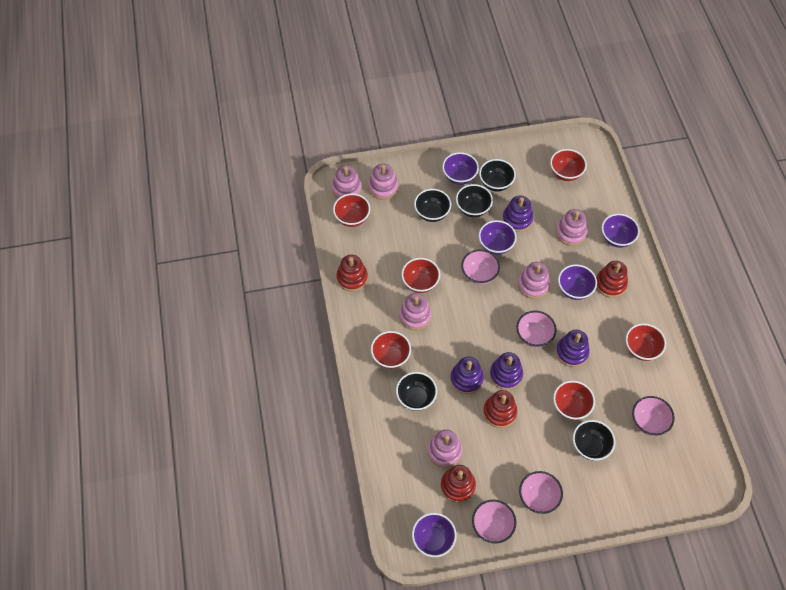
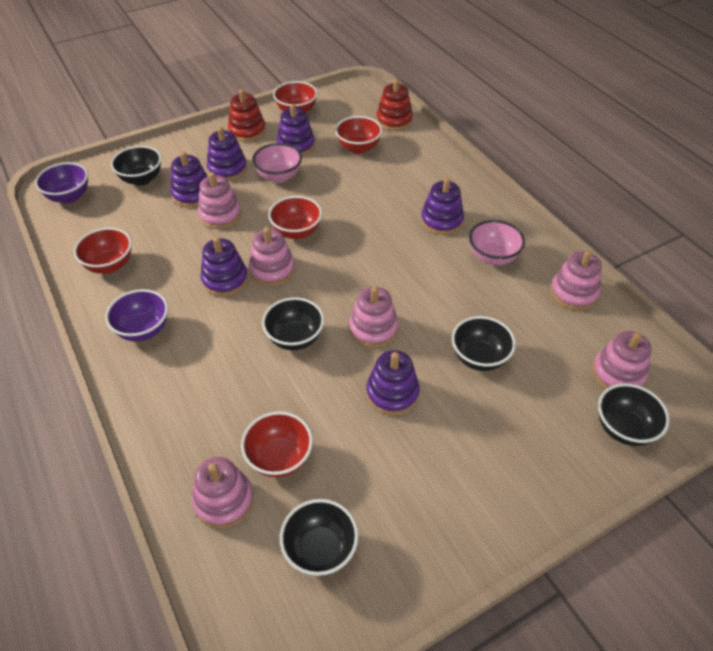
pink bowl: [461,249,500,285] [472,499,516,544] [516,311,557,348] [519,471,563,514] [632,396,675,436] = 5 -> [252,143,302,183] [469,220,525,265] = 2
purple bowl: [412,513,457,557] [442,152,479,185] [479,220,517,255] [558,264,597,300] [602,214,640,248] = 5 -> [35,162,88,203] [105,289,168,341] = 2
purple stacking toy: [450,357,484,394] [490,352,523,390] [502,195,533,232] [556,330,590,367] = 4 -> [170,152,208,207] [200,237,248,296] [207,127,247,181] [277,104,315,156] [366,350,419,415] [421,178,464,235] = 6
red bowl: [333,193,370,227] [371,331,411,369] [401,258,440,293] [550,149,587,181] [553,381,595,420] [626,323,666,361] = 6 -> [74,228,132,274] [241,411,313,477] [268,196,322,239] [273,81,318,112] [335,116,382,154] = 5
red stacking toy: [336,255,368,292] [440,465,476,503] [483,390,518,428] [596,261,628,298] = 4 -> [228,89,266,142] [376,79,413,131] = 2

